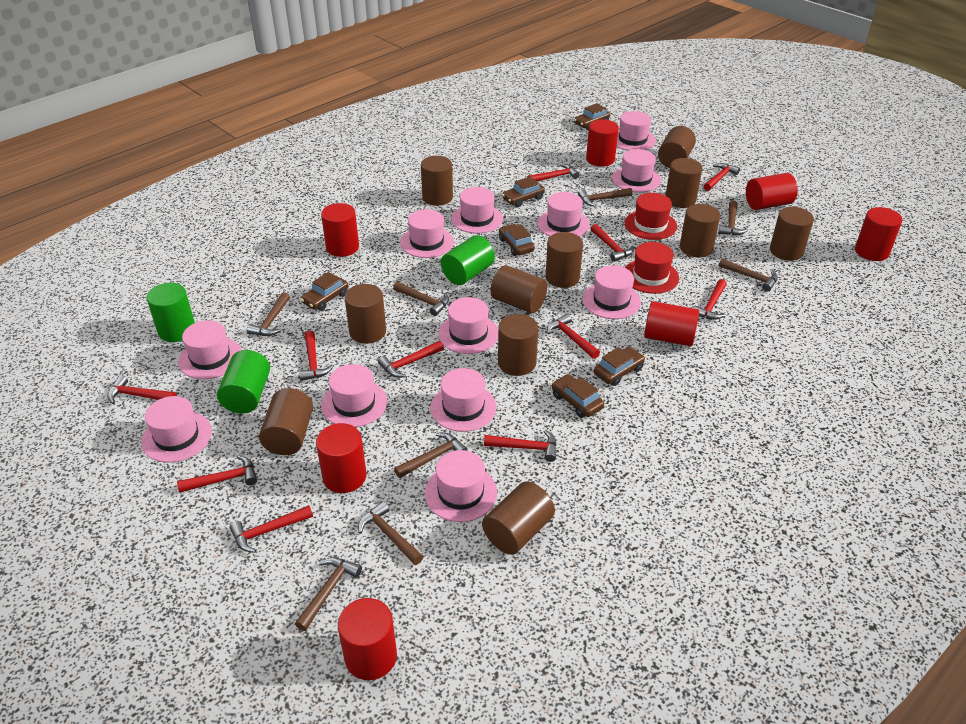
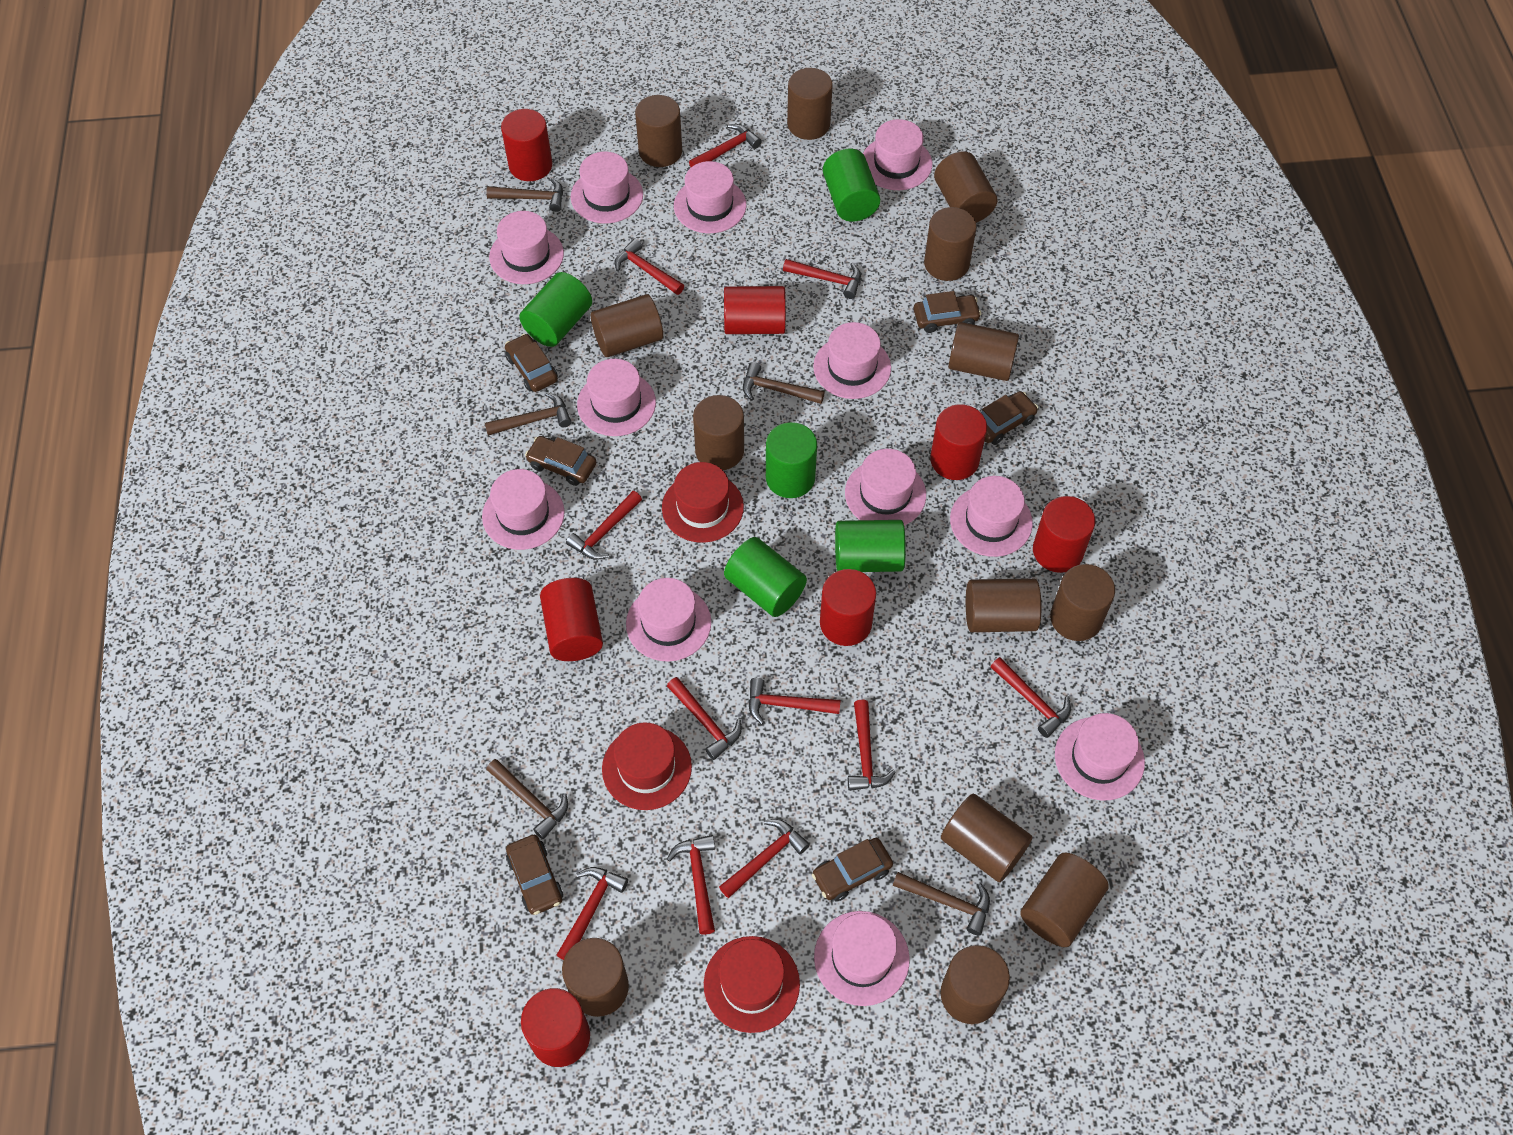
brown cylinder: [259,388,313,455] [344,284,386,344] [421,156,453,206] [482,481,555,555] [491,265,547,313] [498,314,538,376] [546,232,583,288] [658,126,696,168] [665,158,702,208] [680,204,720,257] [770,207,814,261] = 11 -> [562,938,629,1017] [591,294,663,357] [635,95,682,167] [693,395,744,470] [787,68,833,140] [924,207,977,281] [934,151,997,223] [941,794,1032,882] [941,945,1010,1024] [948,322,1019,381] [966,578,1041,632] [1020,853,1109,947] [1050,564,1115,641] = 13
brown hammer: [247,292,290,336] [295,557,362,631] [358,501,423,565] [393,282,449,316] [394,432,468,478] [578,188,632,207] [718,201,748,235] [719,258,778,292] = 8 -> [485,392,571,436] [486,178,563,212] [486,759,568,839] [743,362,825,404] [893,872,990,936] = 5
green cylinder: [146,283,195,342] [217,350,270,414] [441,235,495,285] = 3 -> [519,272,592,347] [724,537,807,617] [766,422,817,498] [823,149,880,222] [835,520,906,572] = 5
red hat: [625,193,677,240] [625,242,679,294] = 2 -> [602,722,692,810] [662,462,744,543] [704,936,800,1033] = 3

